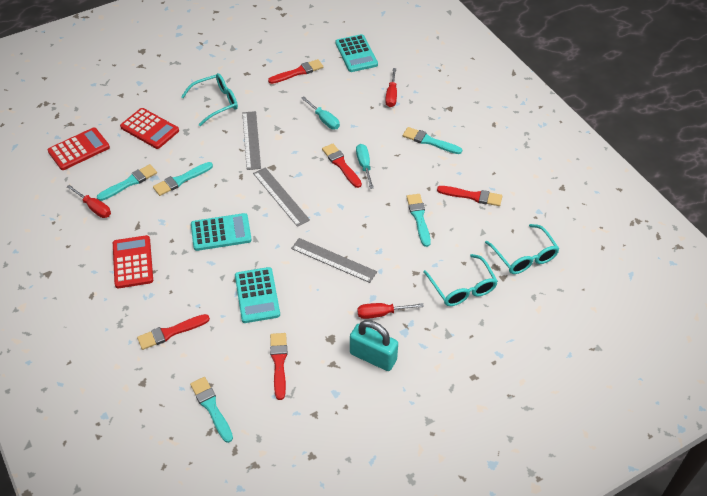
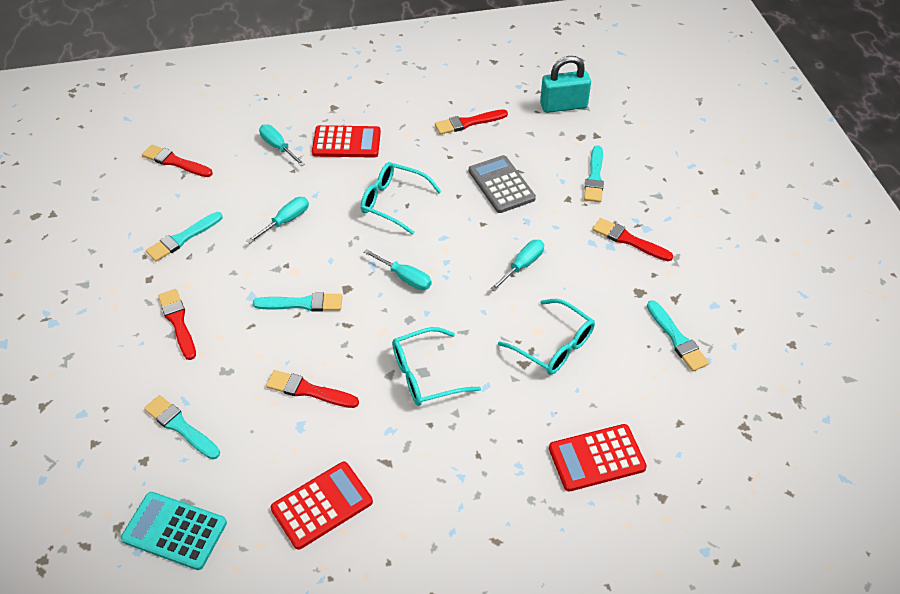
grey calculator: none = 0 -> [469,155,536,213] = 1
grey ruler: [242,111,261,170] [253,167,310,227] [291,238,377,283] = 3 -> none = 0
red screwdriver: [67,185,111,218] [357,303,424,319] [385,68,397,107] = 3 -> none = 0
turquoise calculator: [191,213,252,251] [235,267,280,323] [335,34,378,72] = 3 -> [121,492,227,570] = 1
turquoise screwdriver: [301,96,340,130] [356,144,374,189] = 2 -> [247,197,309,243] [259,124,305,166] [363,249,432,290] [490,240,544,291] = 4

